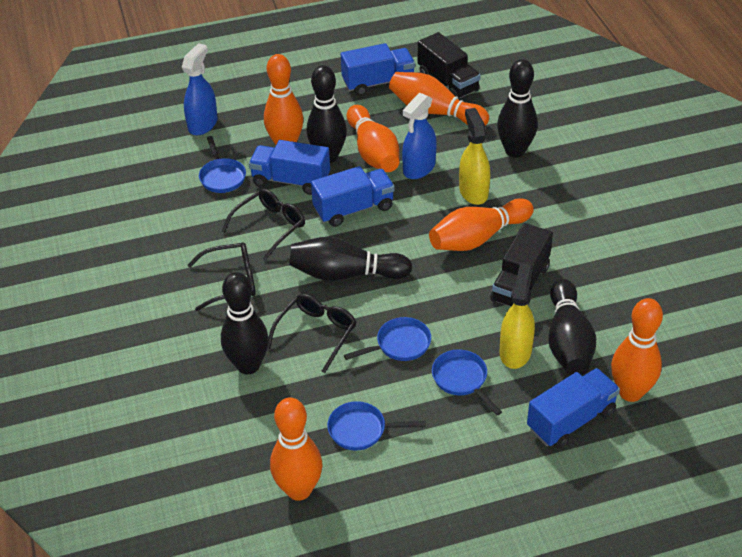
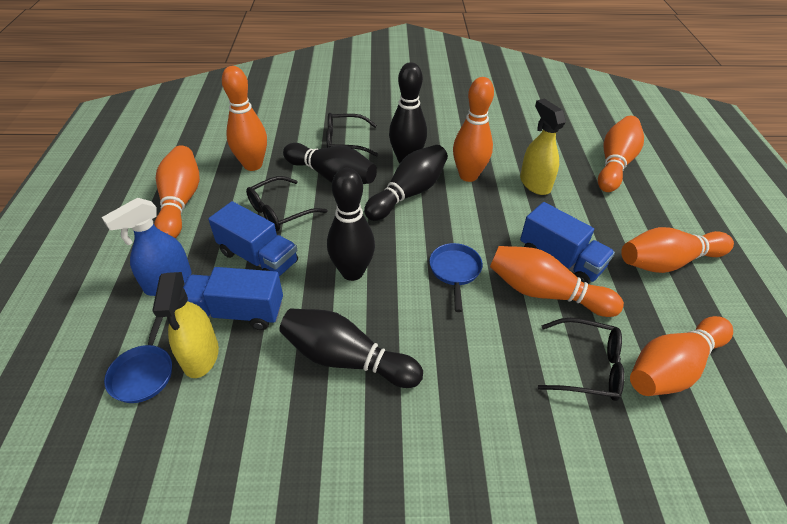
black truck: [418,32,481,99] [490,223,553,306] = 2 -> none = 0
blue pan: [199,136,246,193] [327,401,425,451] [344,317,431,361] [432,349,502,415] = 4 -> [104,317,172,403] [429,243,483,312] = 2
blue spray bottle: [182,43,218,135] [402,93,437,179] = 2 -> [102,198,191,296] = 1
blue truck: [249,140,330,195] [311,166,395,227] [341,43,415,96] [527,368,620,449] = 4 -> [183,267,283,330] [208,201,298,277] [520,202,615,284] = 3
orange bowling pin: [264,54,304,145] [270,397,322,501] [347,105,399,172] [389,72,489,126] [429,198,534,251] [611,298,663,402] = 6 -> [154,146,200,238] [222,66,267,171] [453,77,494,182] [490,246,624,317] [598,116,644,192] [621,227,734,273] [630,316,733,396] = 7

